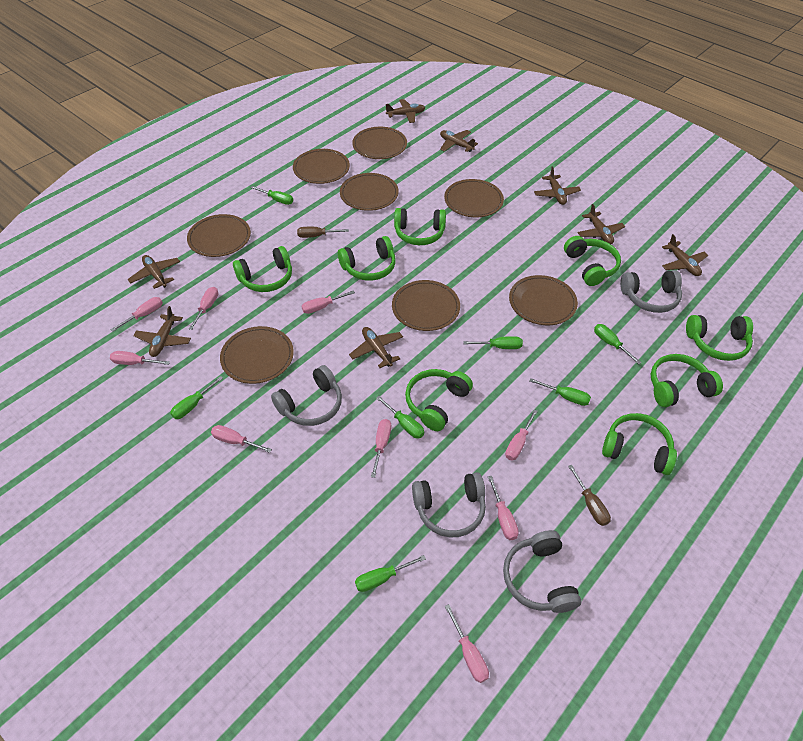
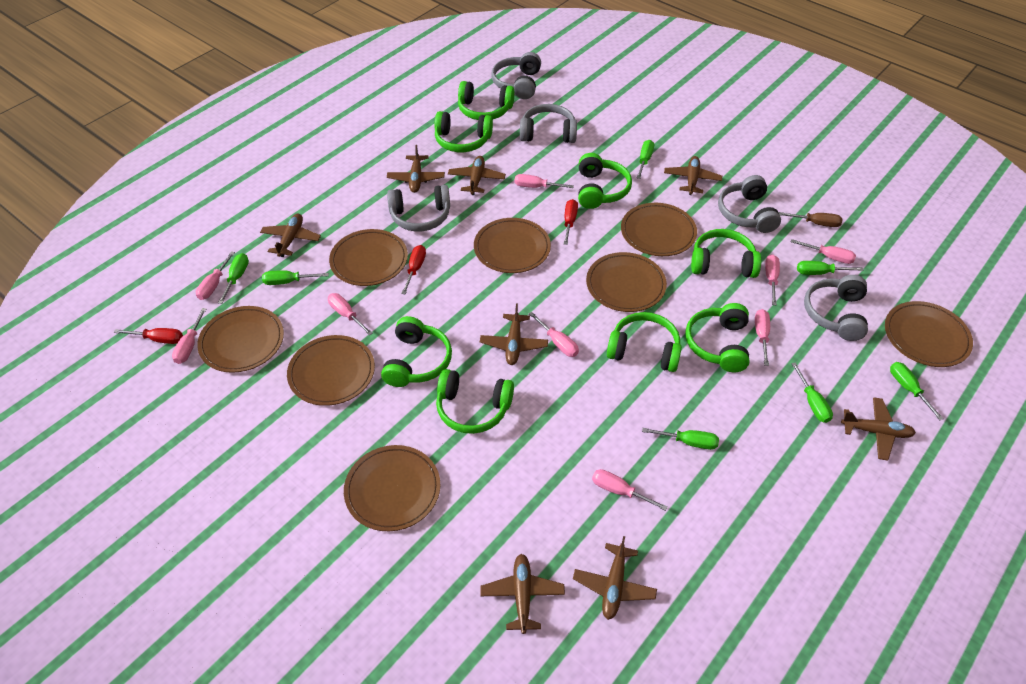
brown screwdriver: [297,227,349,238] [568,465,611,526] = 2 -> [779,212,843,227] = 1
grey headphones: [271,365,342,426] [412,472,486,537] [503,530,581,613] [620,270,682,313] = 4 -> [387,185,450,231] [491,52,541,99] [520,104,577,143] [718,175,781,233] [804,275,868,341] = 5
red screwdriver: none = 0 -> [114,328,183,344] [401,245,426,295] [564,199,578,245] = 3

